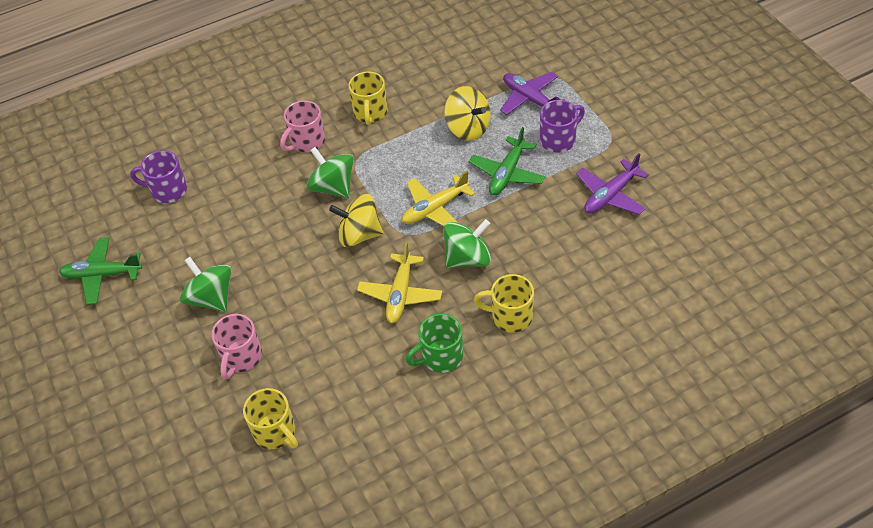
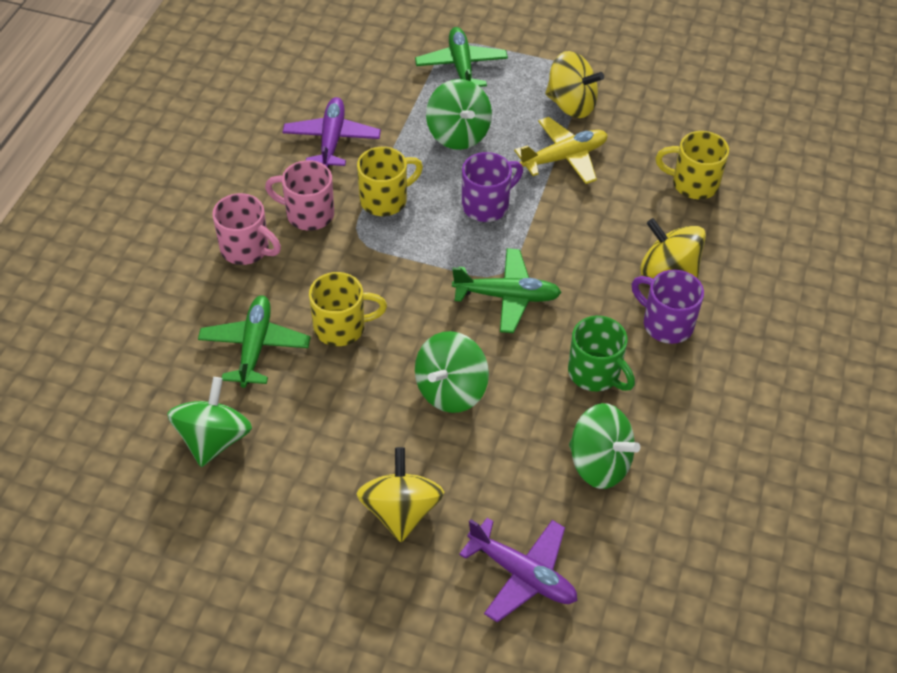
green plane: [59,237,142,305] [469,127,545,195] = 2 -> [198,295,311,388] [415,27,508,87] [452,248,562,333] = 3
green spinning top: [180,257,232,312] [307,147,354,198] [443,219,491,268] = 3 -> [167,377,252,467] [415,331,489,413] [426,79,492,150] [569,403,640,489] = 4
yellow plane: [357,242,442,323] [402,171,475,226] = 2 -> [514,117,608,184] = 1
yellow spinning top: [329,194,384,247] [444,86,491,141] = 2 -> [356,447,445,542] [545,51,604,118] [640,218,706,279] = 3

